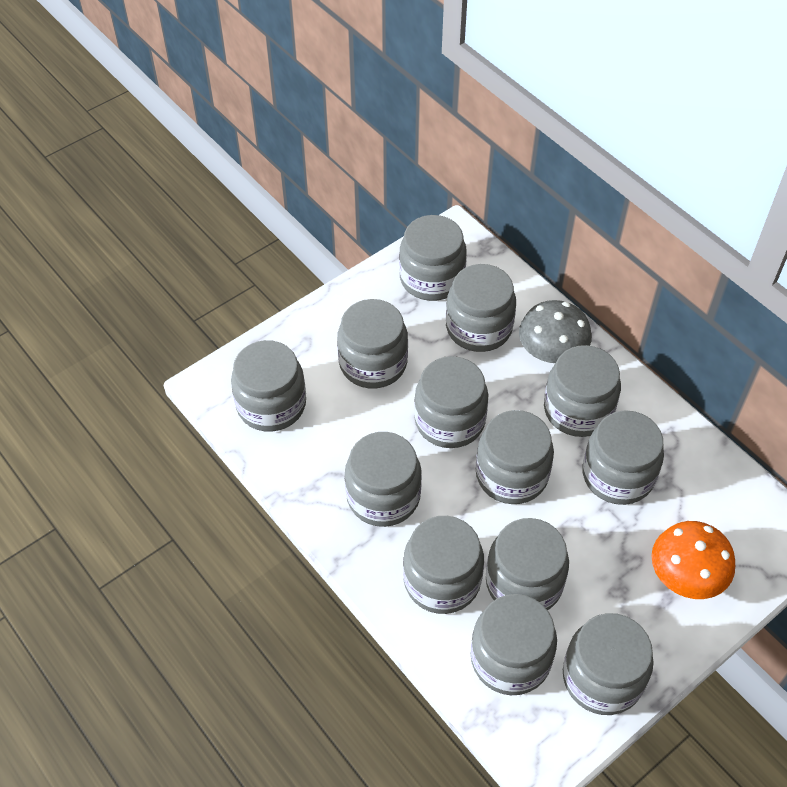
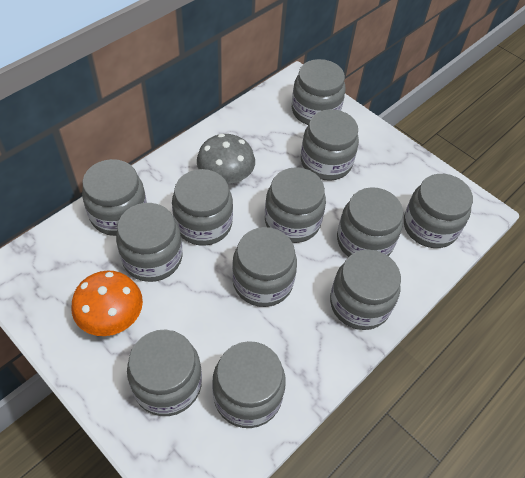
grey jar: [231,340,306,432] [337,299,408,388] [345,432,422,527] [399,215,467,301] [403,516,484,614] [414,356,488,448] [446,264,516,352] [471,594,557,695] [476,410,554,504] [486,518,569,610] [544,345,621,437] [563,613,654,715] [582,410,664,505] = 13 -> [82,159,147,236] [116,203,183,282] [127,330,202,416] [172,169,233,246] [212,341,286,428] [232,227,297,307] [265,167,326,243] [292,59,346,125] [301,109,359,181] [330,250,401,330] [337,187,403,257] [404,174,473,248] = 12

